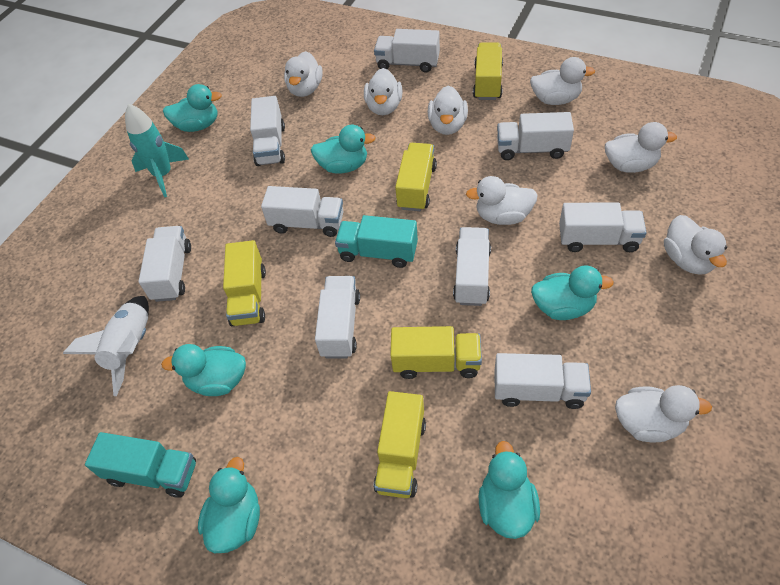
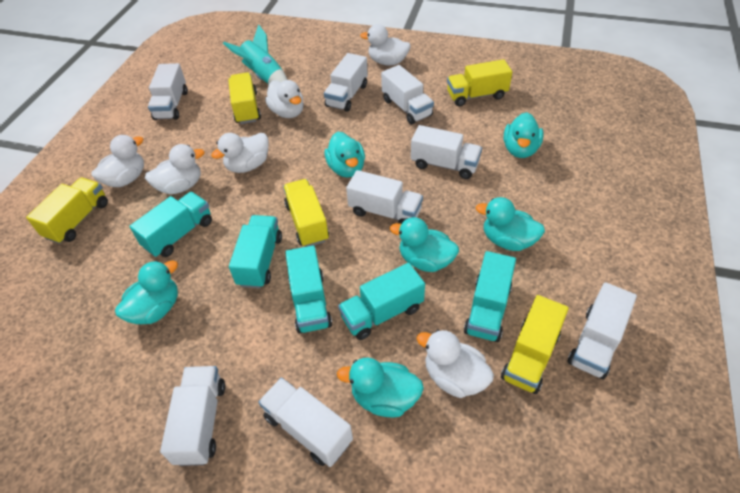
turquoise truck: [85,432,196,498] [335,215,418,268] = 2 -> [129,192,212,257] [229,215,282,289] [285,245,332,334] [338,263,425,340] [464,251,516,342] = 5
white duck: [284,51,323,97] [364,68,403,115] [428,86,468,135] [466,176,538,225] [530,57,595,105] [605,122,677,173] [615,385,712,442] [664,215,727,275] = 8 -> [91,135,144,187] [145,144,205,194] [211,133,268,173] [265,80,304,118] [360,24,411,66] [416,330,494,398] = 6
white rocket: [63,296,149,396] = 1 -> none = 0
white truck: [139,226,191,302] [250,96,285,166] [261,186,343,237] [315,276,360,359] [374,29,440,73] [453,227,491,306] [494,353,591,409] [497,112,574,160] [559,203,647,252] = 9 -> [148,63,188,120] [160,366,225,466] [258,377,353,467] [324,53,368,112] [346,170,423,224] [381,65,434,124] [411,125,482,179] [567,282,637,379] = 8

